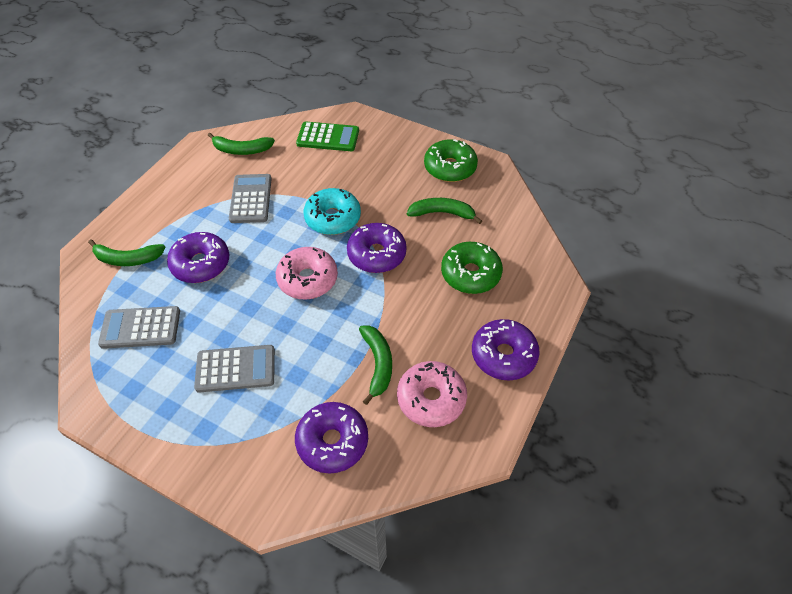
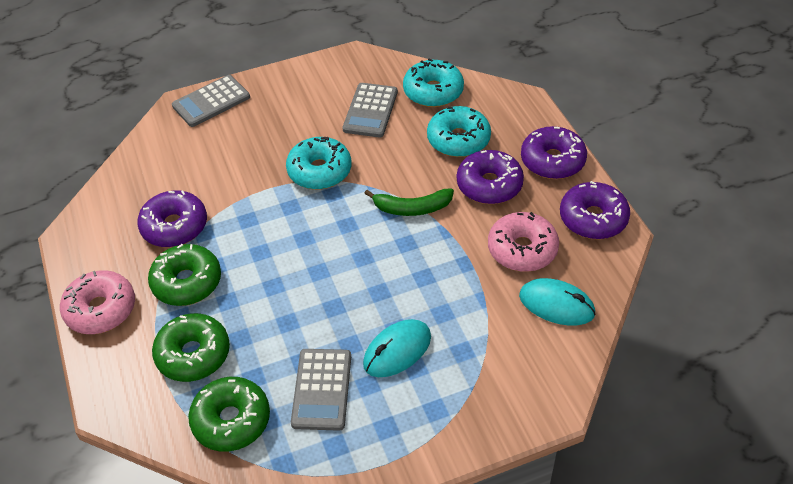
green banana: [88,240,166,266] [208,133,275,155] [359,325,392,405] [407,198,482,224] = 4 -> [364,188,454,216] = 1
green calculator: [296,121,359,151] = 1 -> none = 0
green donut: [424,139,478,182] [441,242,503,294] = 2 -> [148,244,221,306] [152,313,230,382] [188,377,270,452] = 3
turquoise donut: [304,188,361,235] = 1 -> [286,137,351,190] [403,59,464,107] [427,106,491,157] = 3
turquoise mouse: none = 0 -> [363,319,431,377] [519,278,596,326] = 2

